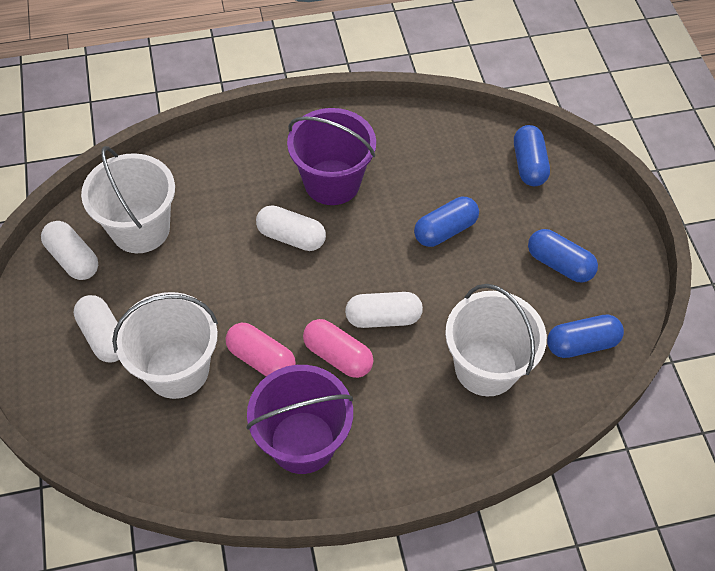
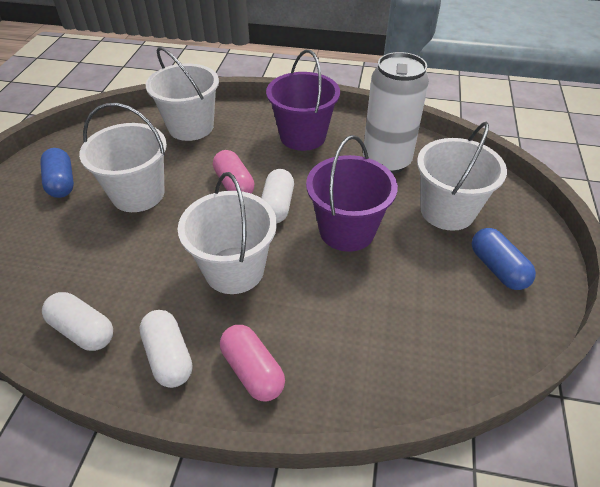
blue capsule: [414,197,479,247] [514,125,550,186] [528,229,598,283] [547,315,624,358] = 4 -> [40,148,74,198] [472,228,536,290] = 2
white bucket: [81,146,175,253] [112,292,218,399] [445,284,547,396] = 3 -> [79,103,167,212] [146,47,219,141] [178,172,277,294] [417,122,507,231] = 4
white can: none = 0 -> [363,52,429,174] = 1
white capsule: [41,221,98,280] [74,295,119,362] [256,205,326,251] [345,292,423,328] = 4 -> [42,292,113,351] [139,310,192,388] [261,169,294,223] = 3

